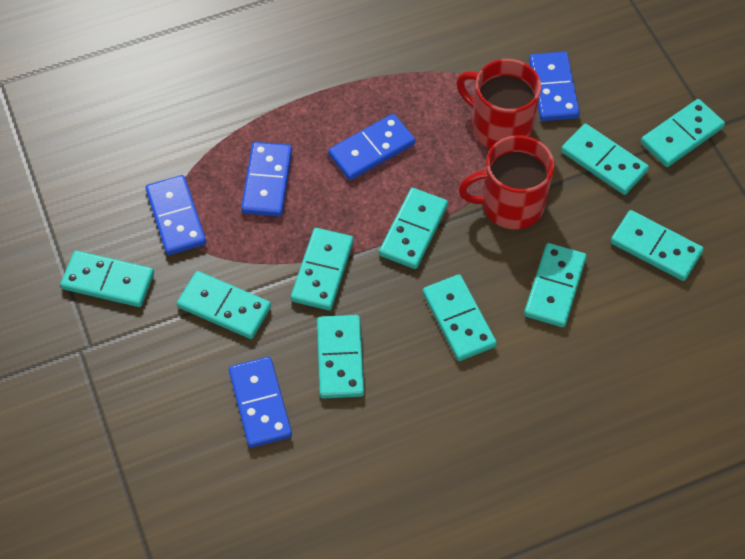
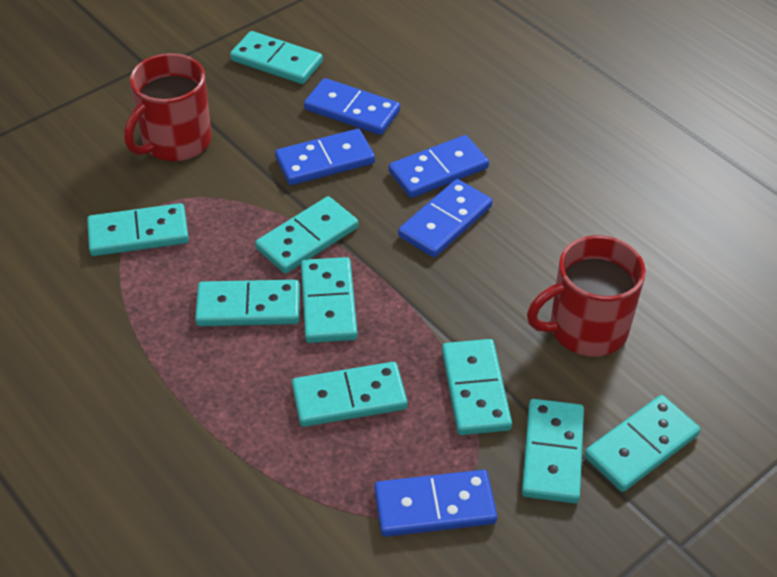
turquoise domino: [60,251,154,307] [177,271,271,339] [291,228,354,310] [317,315,364,399] [379,188,448,269] [423,274,497,361] [524,243,587,327] [561,124,649,195] [611,210,704,281] [641,99,725,167] = 10 -> [87,203,189,256] [195,280,300,326] [230,31,323,84] [255,196,358,274] [292,362,408,427] [301,257,357,343] [442,339,512,435] [522,399,584,503] [584,395,700,492] = 9

